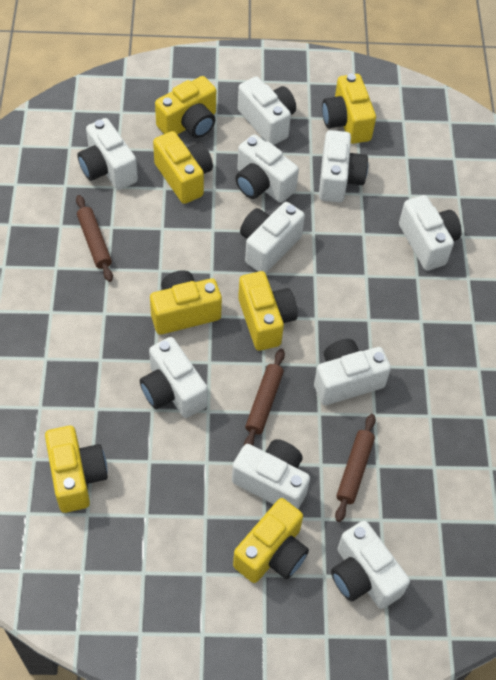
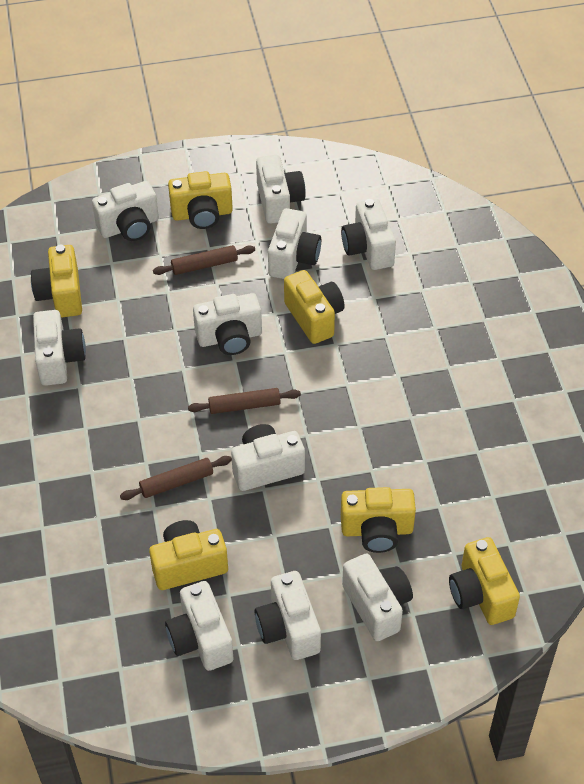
yellow camera: [45,426,108,513] [150,271,222,335] [153,131,213,204] [155,76,216,138] [233,498,309,583] [238,271,298,351] [322,73,376,144] = 7 -> [31,245,82,318] [149,520,228,590] [168,171,233,229] [284,270,345,344] [341,487,416,553] [449,537,520,625] = 6

